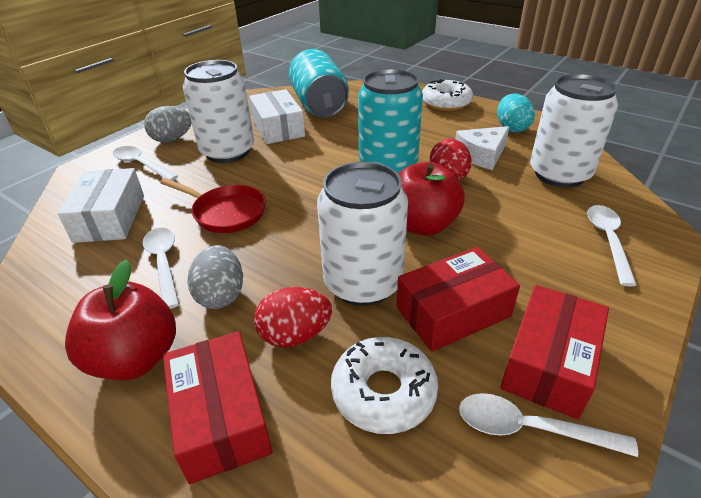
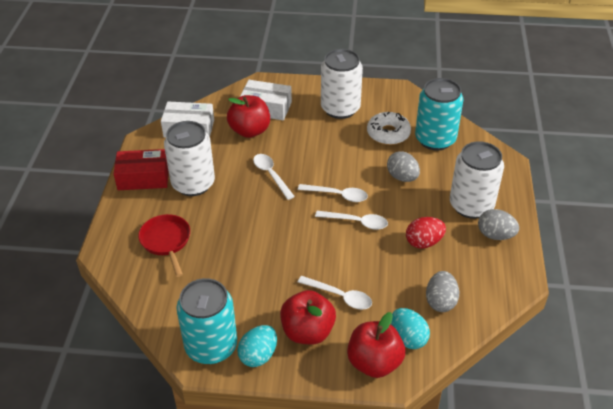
grey egg: [144,106,191,142] [187,245,243,309] = 2 -> [387,151,420,182] [426,271,459,312] [478,209,519,240] = 3
red apple: [65,259,176,381] [399,162,465,236] = 2 -> [227,95,270,138] [280,290,336,345] [347,312,405,378] = 3
red box: [163,331,272,484] [396,247,520,352] [501,285,609,419] = 3 -> [114,149,169,190] = 1
red egg: [254,287,332,347] [430,139,472,180] = 2 -> [406,217,446,249] = 1
turquoise egg: [497,94,535,132] = 1 -> [237,325,277,367] [391,308,430,349] = 2
white cheese: [455,126,509,170] = 1 -> none = 0
white donut: [331,337,438,434] [422,79,473,111] = 2 -> [367,112,411,145] = 1

